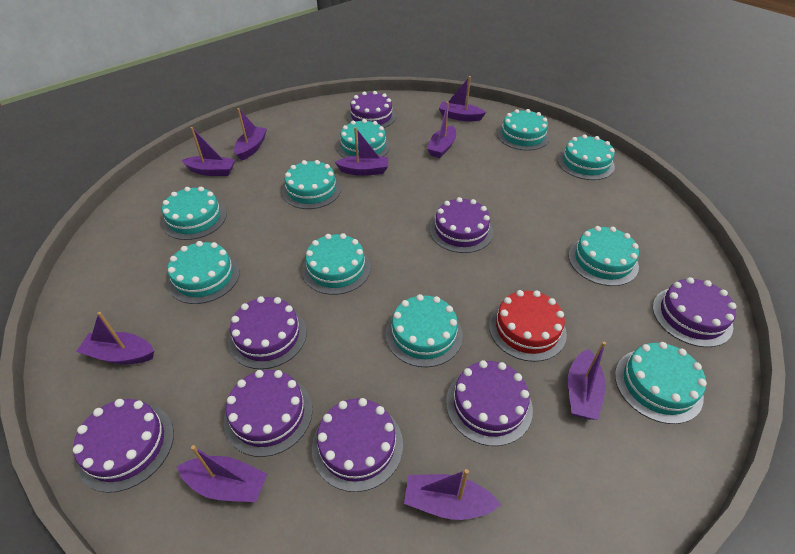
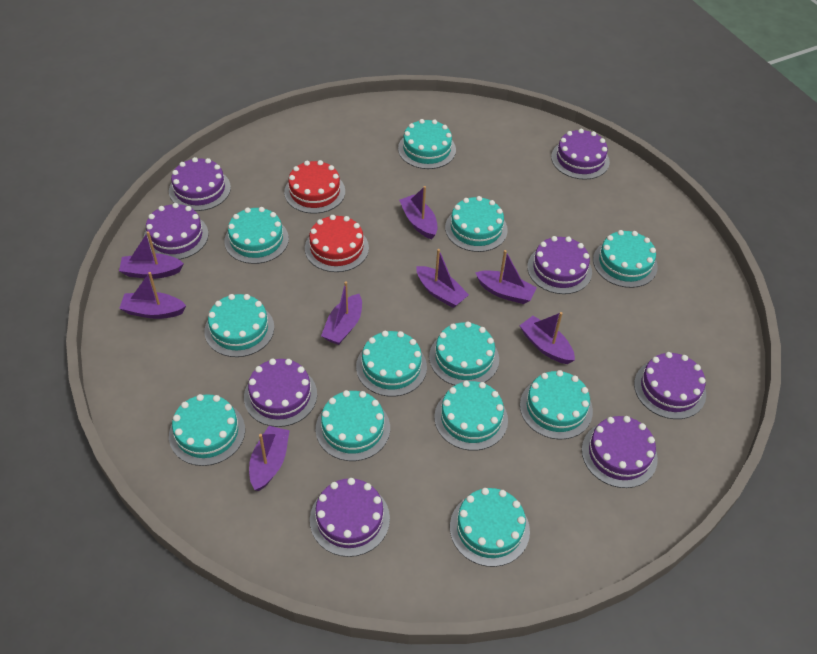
purple boat: [76,312,154,364] [177,445,267,502] [181,127,235,176] [234,108,267,161] [335,127,388,176] [404,469,501,520] [427,102,456,158] [439,76,486,121] [568,342,606,420] = 9 -> [119,231,184,279] [119,272,186,319] [249,426,290,491] [321,281,362,345] [399,186,437,239] [416,249,469,308] [475,250,537,304] [519,312,575,364] = 8
red cake: [489,290,567,362] = 1 -> [284,160,345,214] [305,215,369,272] = 2
turquoise cake: [162,187,227,240] [167,241,240,304] [282,160,341,209] [302,233,371,295] [337,119,390,158] [386,294,463,367] [497,109,550,151] [558,134,615,180] [568,226,639,286] [615,342,707,424] = 10 -> [169,394,245,466] [204,294,274,357] [224,207,289,264] [316,390,390,461] [356,331,427,397] [398,119,456,169] [429,321,499,385] [434,381,508,451] [445,196,508,252] [450,488,530,567] [520,370,593,439] [593,230,658,288] = 12

